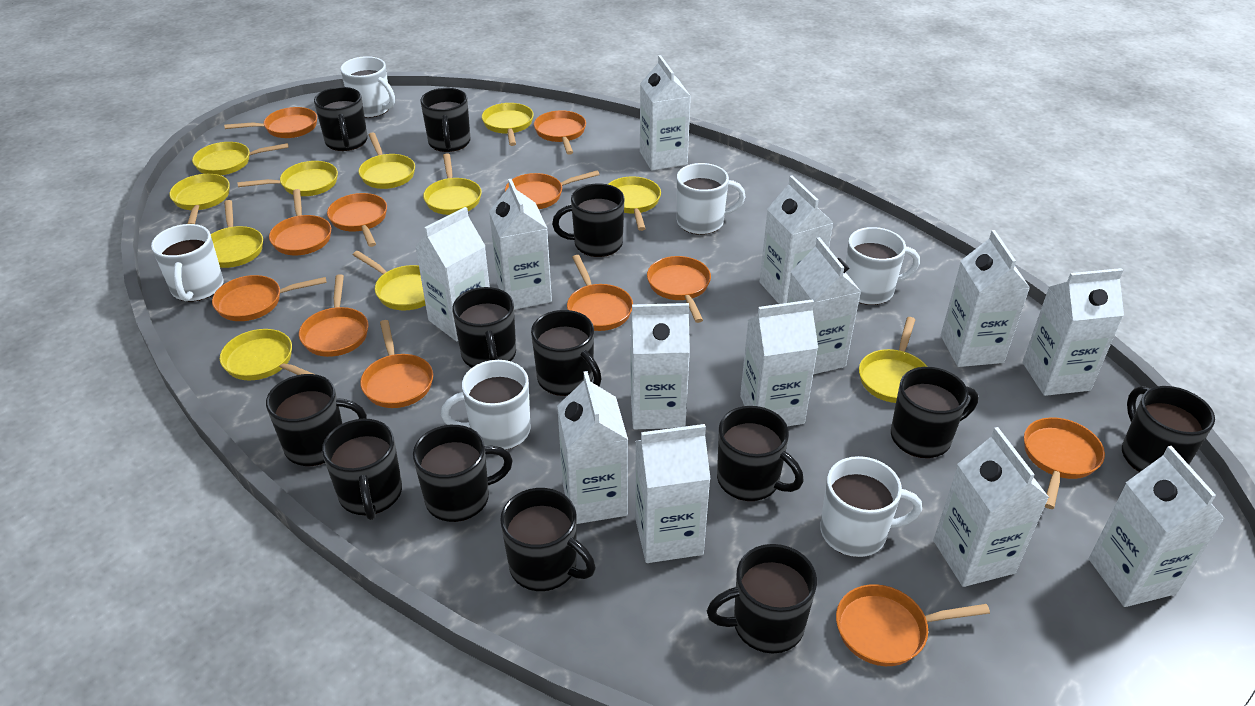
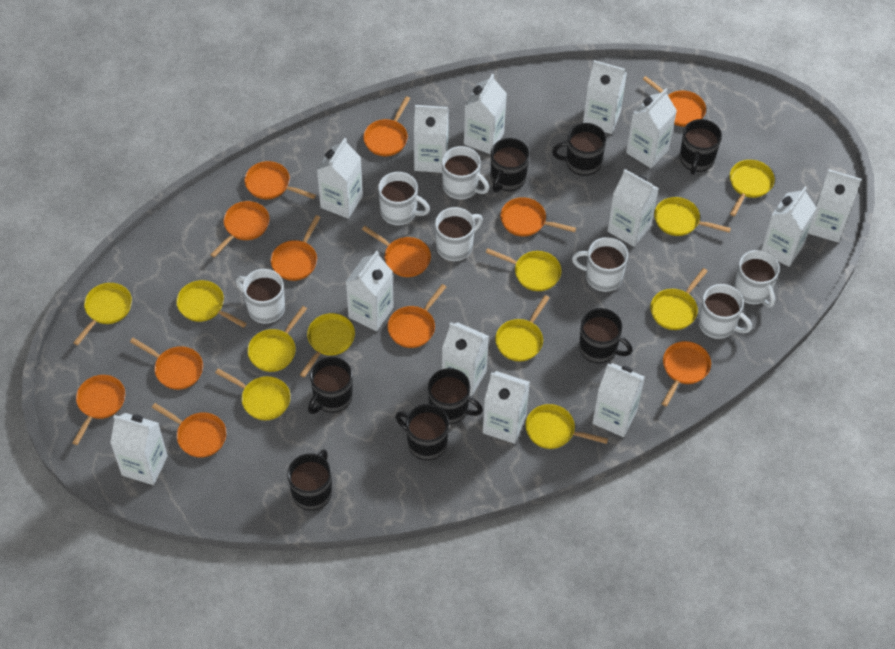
black mug: [266,374,367,466] [314,87,368,151] [322,419,402,520] [413,425,513,522] [420,88,471,152] [452,287,516,367] [500,488,596,591] [531,310,602,396] [552,183,624,257] [707,544,817,653] [717,406,804,501] [891,367,978,458] [1122,386,1215,472] = 13 -> [287,449,332,511] [308,357,353,414] [395,404,449,460] [428,368,483,424] [491,138,530,192] [552,123,606,176] [579,308,633,363] [680,119,722,175] = 8
white mug: [151,224,224,302] [341,56,395,118] [441,360,531,450] [677,163,746,235] [820,456,922,557] [846,227,920,305] = 6 -> [236,269,285,324] [378,172,430,225] [435,207,483,261] [442,146,489,199] [572,237,628,292] [699,284,752,339] [734,250,780,307] = 7

